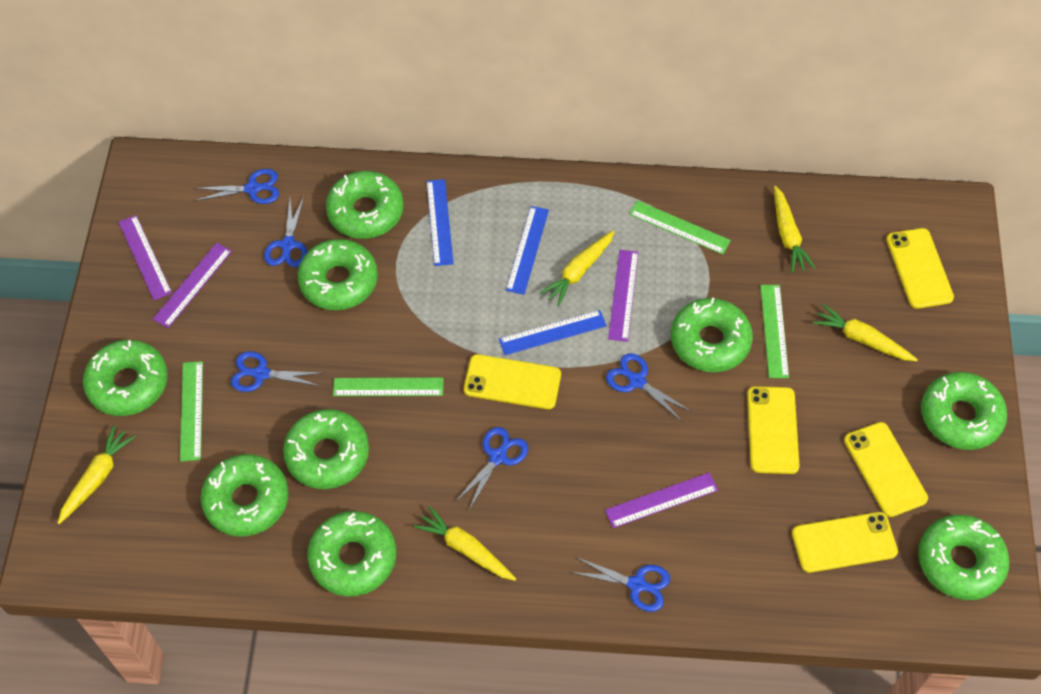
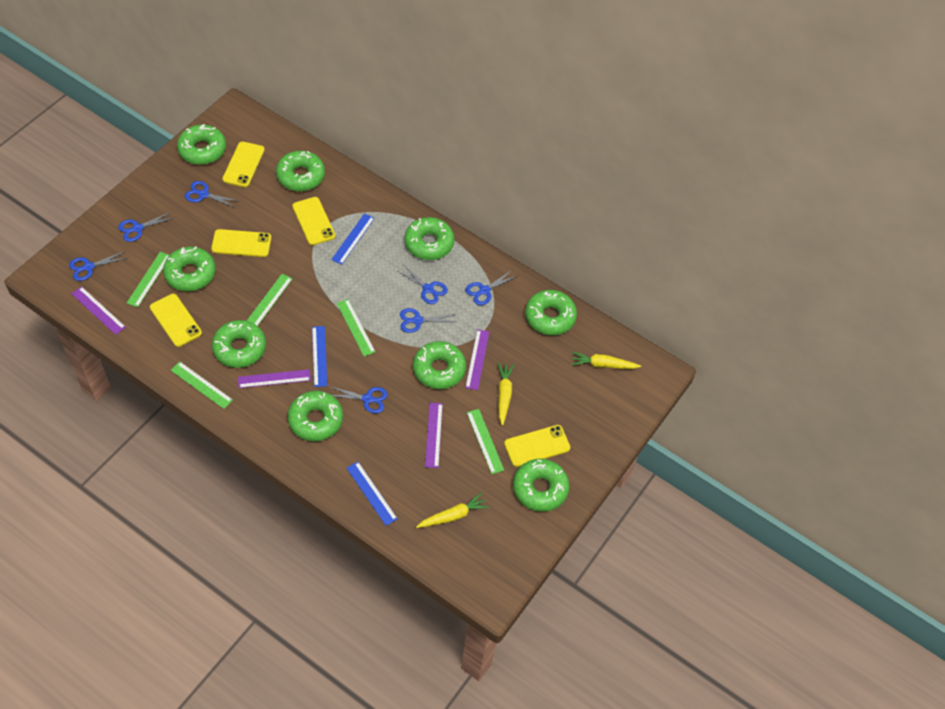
blue scissors: [194,169,279,204] [231,351,322,392] [264,197,307,267] [455,427,528,510] [570,557,670,612] [606,353,692,421] = 6 -> [69,251,126,281] [118,211,175,242] [185,181,238,208] [329,386,388,414] [396,266,448,304] [400,308,457,333] [465,270,519,305] = 7
green ruler: [180,361,203,462] [333,378,444,396] [629,200,731,255] [760,285,789,378] = 4 -> [127,252,169,307] [171,361,233,409] [247,274,292,326] [337,299,375,357] [467,409,504,474] = 5
yellow carrot: [58,425,136,524] [414,506,516,581] [540,231,614,307] [774,186,815,273] [813,304,918,361] = 5 -> [416,493,489,528] [498,363,514,426] [571,352,641,369] = 3

